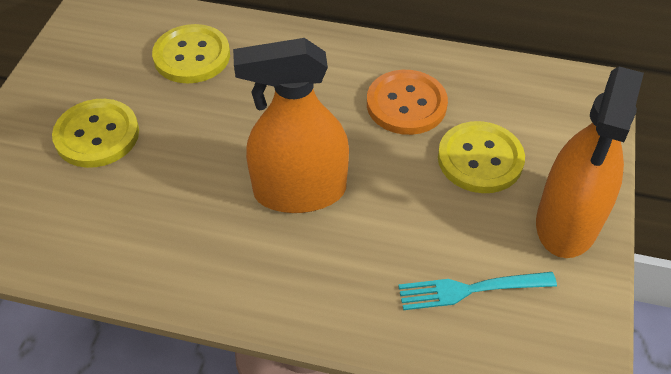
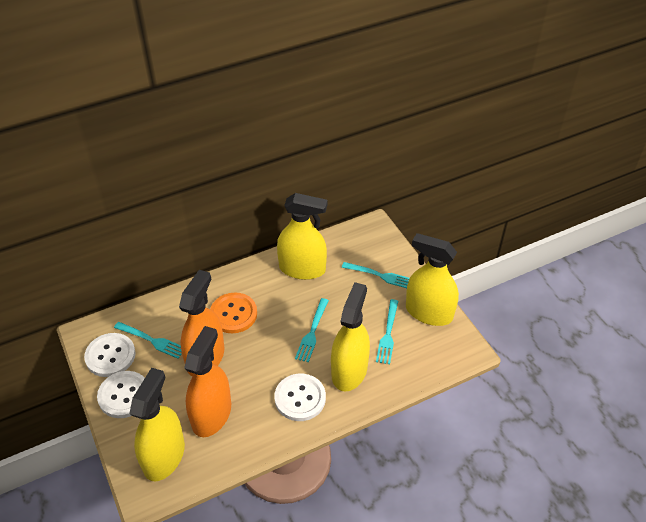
turquoise fork: [398,272,557,310] = 1 -> [114,322,182,359] [295,298,329,362] [342,262,410,288] [376,299,398,364] = 4
white button: none = 0 -> [84,333,136,377] [97,371,145,418] [274,374,326,421] = 3
yellow button: [52,99,139,168] [152,24,230,83] [438,121,525,193] = 3 -> none = 0
yellow spray bottle: none = 0 -> [129,368,185,481] [277,193,327,280] [331,282,370,392] [406,233,459,326] = 4

